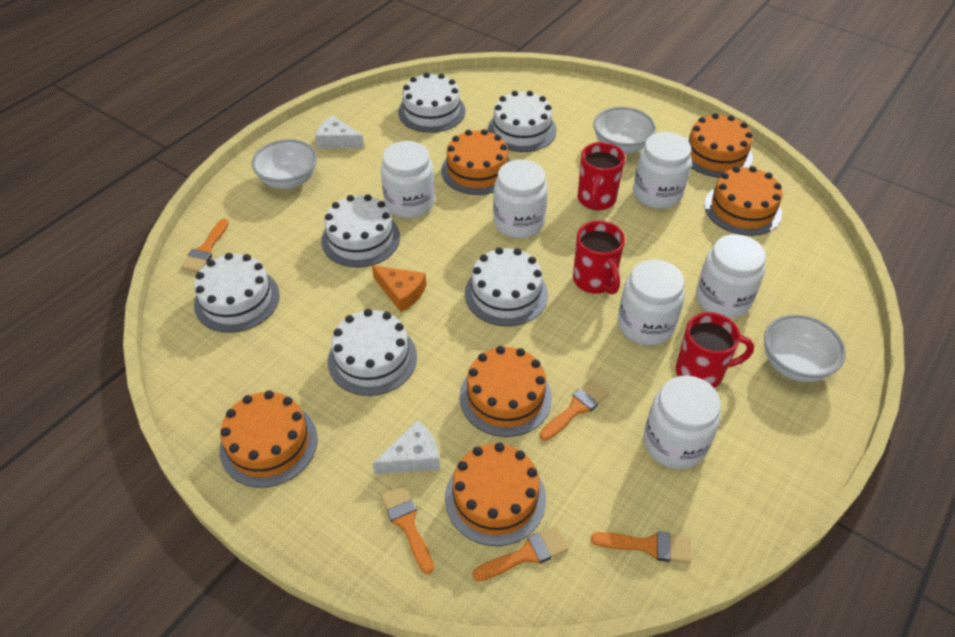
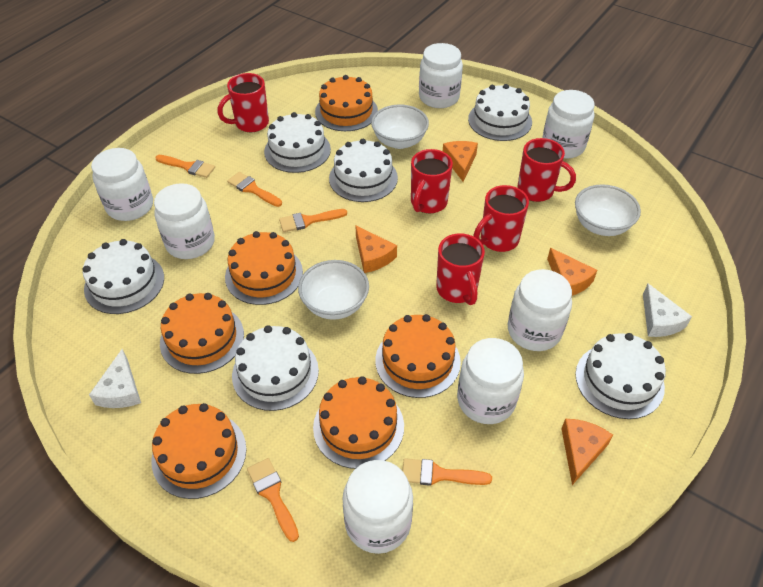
orange cheese: [372,265,426,312] = 1 -> [355,225,397,273] [443,141,478,182] [547,248,597,296] [561,419,613,485] = 4
red mug: [573,221,625,295] [578,142,625,210] [676,312,754,388] = 3 -> [218,73,269,132] [411,149,453,213] [436,234,485,305] [474,185,529,252] [517,138,576,202] = 5
white jar: [381,141,435,218] [493,159,548,238] [618,259,685,345] [633,132,692,209] [643,375,721,469] [696,234,766,318] = 6 -> [91,148,153,221] [154,183,215,259] [342,460,413,554] [419,43,463,108] [457,338,524,424] [508,269,572,351] [542,90,595,159] = 7

